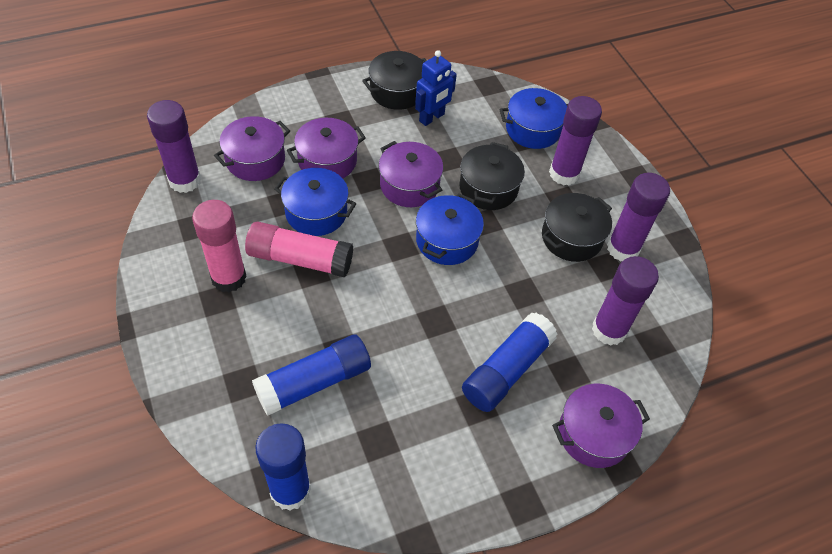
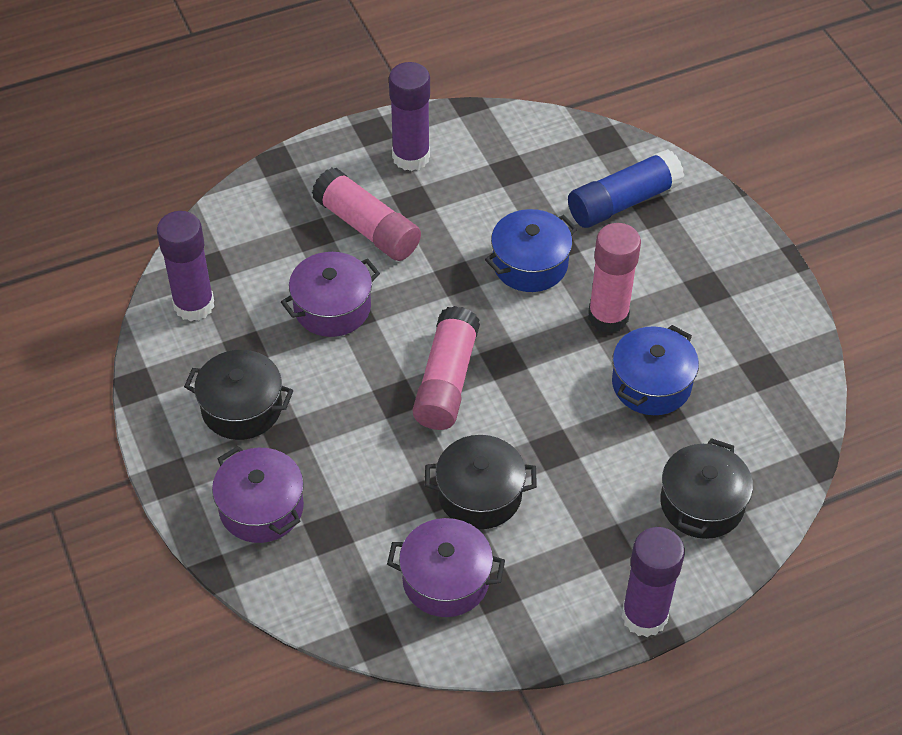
blue glue stick: [252,335,371,416] [255,423,311,511] [462,312,558,412] = 3 -> [568,149,684,228] = 1
blue pot: [274,168,356,236] [416,193,484,265] [499,88,568,149] = 3 -> [485,209,578,292] [612,325,699,415] = 2
blue robot: [415,50,457,126] = 1 -> none = 0
pink glue stick: [192,200,247,292] [245,221,353,277] = 2 -> [312,168,421,261] [413,306,480,430] [588,223,641,333] = 3
purple glue stick: [147,100,201,193] [549,96,602,186] [592,256,659,346] [607,173,670,262] = 4 -> [157,211,214,321] [389,62,430,171] [622,527,685,637] = 3
purple pot: [214,116,290,181] [287,118,366,178] [379,141,443,207] [552,384,650,468] = 4 -> [212,446,304,543] [281,252,380,337] [387,518,505,617] = 3

